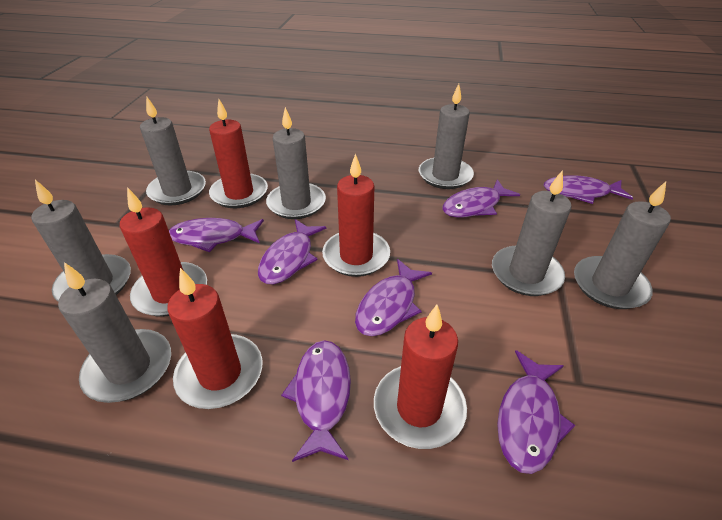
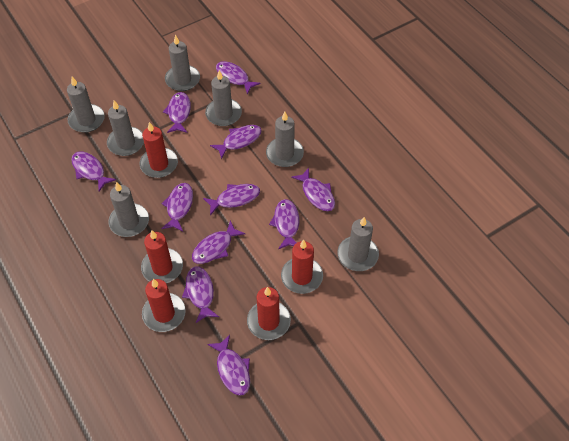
purple fish: [169,218,264,252] [258,219,326,284] [281,340,351,462] [355,259,432,336] [442,179,520,218] [497,350,575,474] [544,175,633,204] = 7 -> [71,151,116,191] [161,183,193,232] [163,92,191,133] [182,266,219,323] [192,220,245,264] [203,184,260,215] [207,335,250,396] [210,125,262,159] [216,61,261,94] [269,199,299,249] [291,168,335,211] = 11

